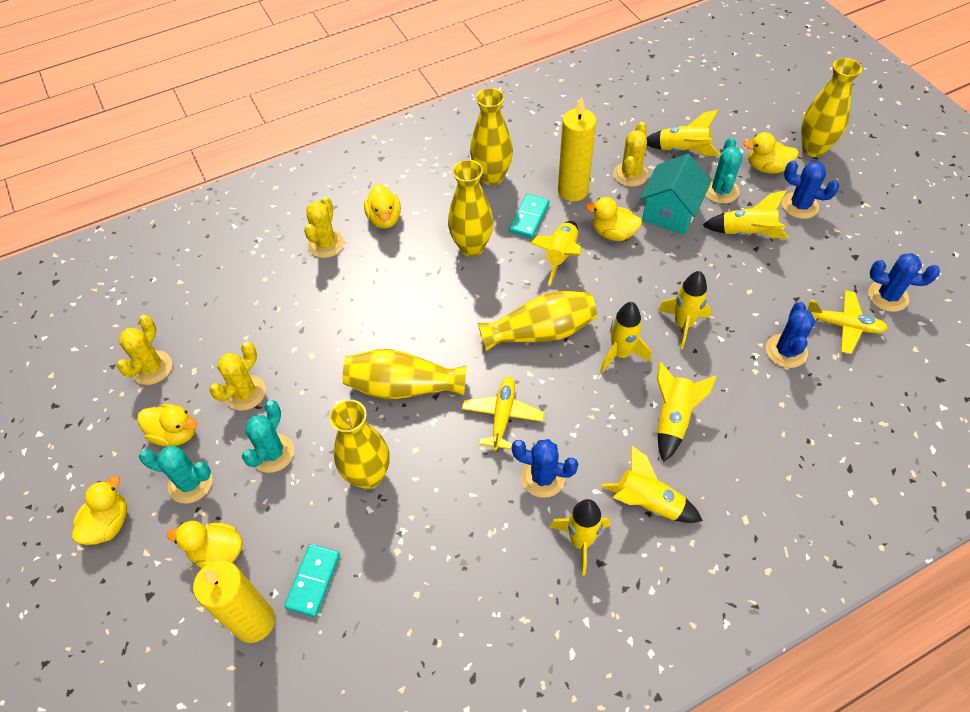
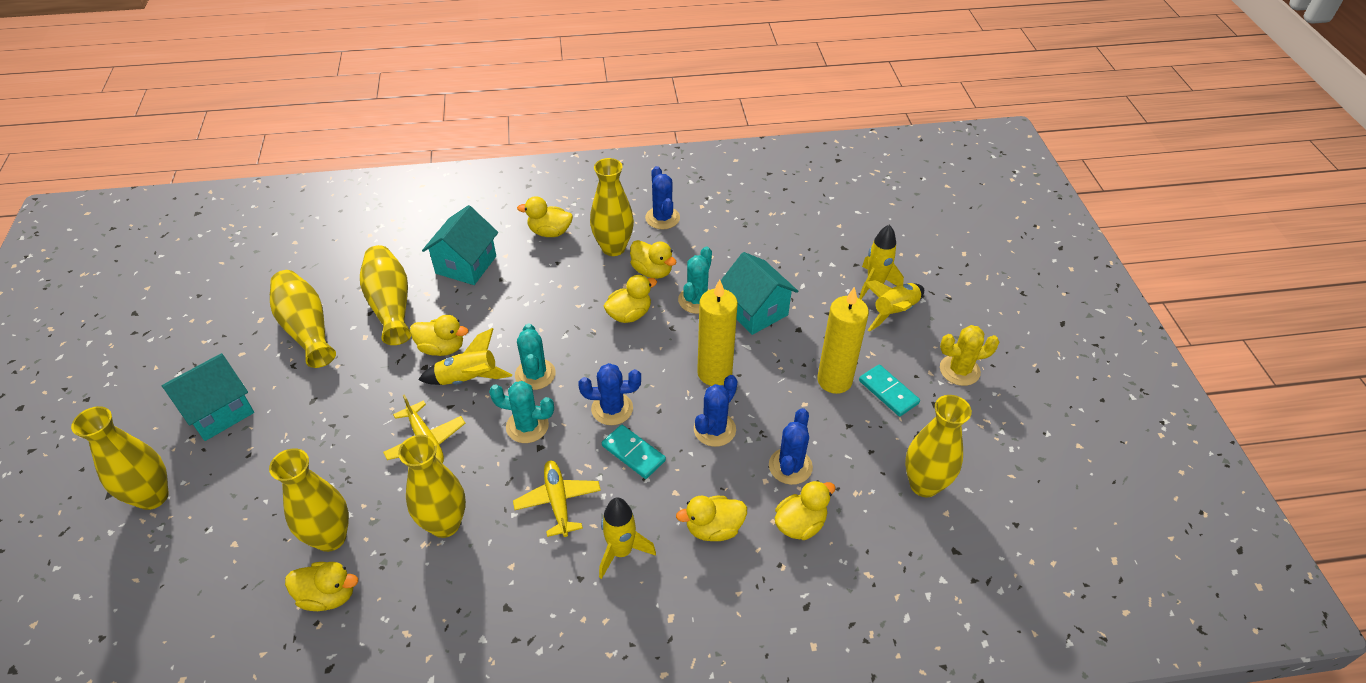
turquoise house: [640,154,711,235] = 1 -> [161,353,254,441] [422,205,498,285] [721,252,798,335] = 3
yellow cactus: [117,315,172,385] [209,342,266,411] [304,197,344,258] [613,122,649,187] = 4 -> [940,325,999,386] = 1
yellow duck: [72,476,127,545] [137,404,197,446] [167,521,242,568] [364,184,401,229] [585,197,642,241] [744,132,799,173] = 6 -> [285,562,358,611] [410,315,468,356] [517,196,573,237] [604,275,657,323] [630,240,677,279] [676,496,747,541] [775,480,836,540] = 7
yellow rocket: [530,221,582,285] [550,499,610,576] [600,302,651,373] [601,445,703,523] [646,110,721,156] [657,362,717,463] [658,271,711,349] [703,190,789,238] = 8 -> [418,328,512,385] [599,497,656,579] [859,225,904,299] [864,280,924,332] = 4
yellow vase: [329,399,389,489] [343,349,467,399] [448,160,494,257] [470,88,513,186] [478,291,597,351] [801,58,862,157] = 6 -> [71,406,169,510] [269,448,349,552] [270,270,336,368] [360,245,411,345] [398,435,466,538] [590,158,634,256] [905,395,972,497] = 7

